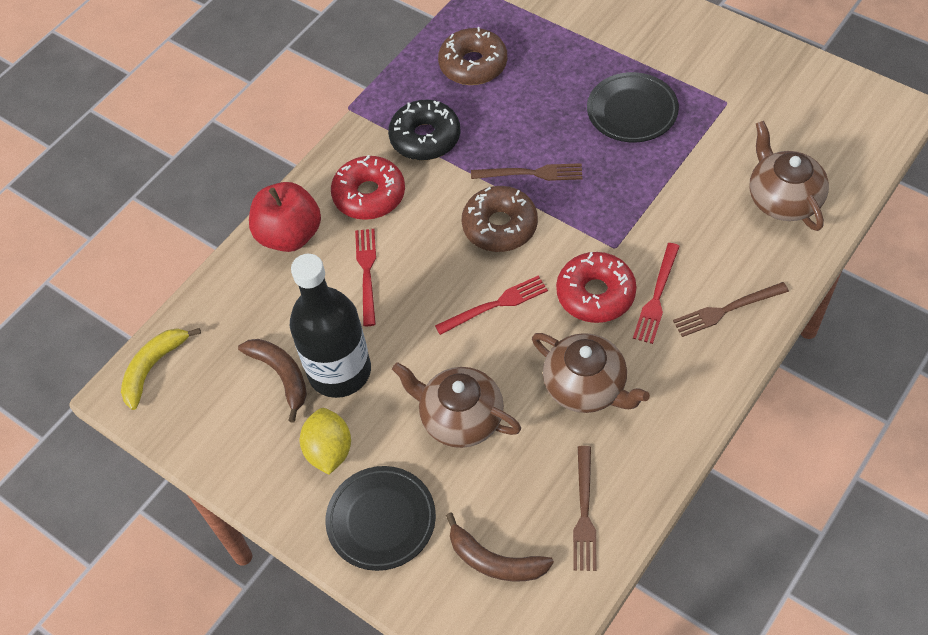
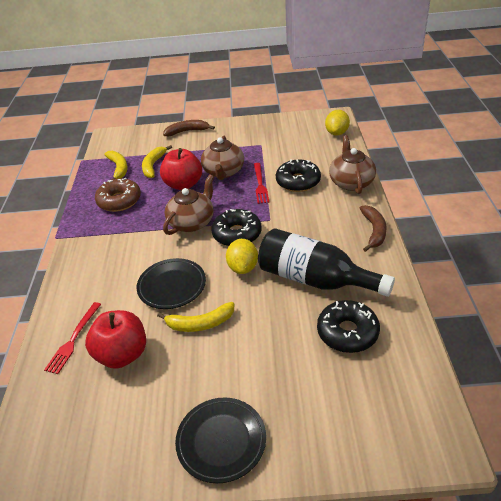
black donut: [388,100,460,161] = 1 -> [211,209,262,246] [276,159,321,192] [317,300,380,353] = 3
brown donut: [438,27,507,85] [462,186,538,252] = 2 -> [95,178,141,212] = 1
brown fork: [471,163,582,181] [573,446,597,571] [673,282,789,337] = 3 -> none = 0
red apple: [249,182,321,252] = 1 -> [85,310,146,369] [160,148,202,190] = 2
red donut: [331,155,405,220] [556,252,637,323] = 2 -> none = 0
red fork: [355,229,376,326] [435,275,548,335] [633,243,680,344] = 3 -> [44,302,101,374] [254,163,269,204] = 2
yellow banana: [121,328,201,410] = 1 -> [104,151,128,180] [142,145,172,178] [157,302,234,332] = 3
yellow lemon: [300,408,351,475] = 1 -> [226,239,258,274] [325,110,350,136] = 2

